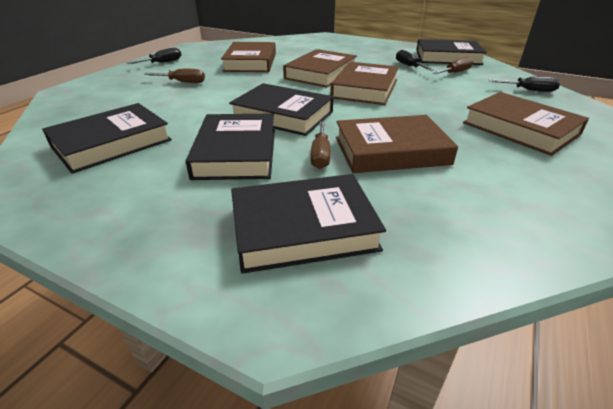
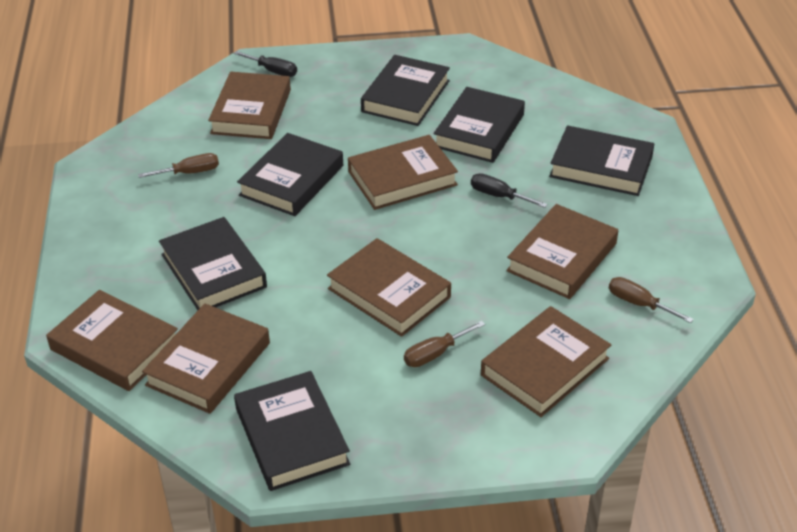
black book: [42,103,172,174] [186,114,275,180] [229,83,333,136] [231,174,386,274] [416,39,487,65] = 5 -> [159,217,267,310] [234,371,350,491] [237,133,343,216] [361,55,450,126] [434,87,525,163] [549,125,654,196] = 6
black screwdriver: [127,48,181,64] [396,50,434,71] [489,76,560,92] = 3 -> [234,51,297,77] [471,173,547,208] = 2
brown book: [221,42,276,72] [283,49,357,87] [330,62,399,105] [336,115,458,173] [463,92,589,156] = 5 -> [46,290,178,391] [142,303,270,414] [208,72,291,139] [327,238,451,337] [348,135,458,210] [481,306,611,417] [506,204,618,299] = 7

